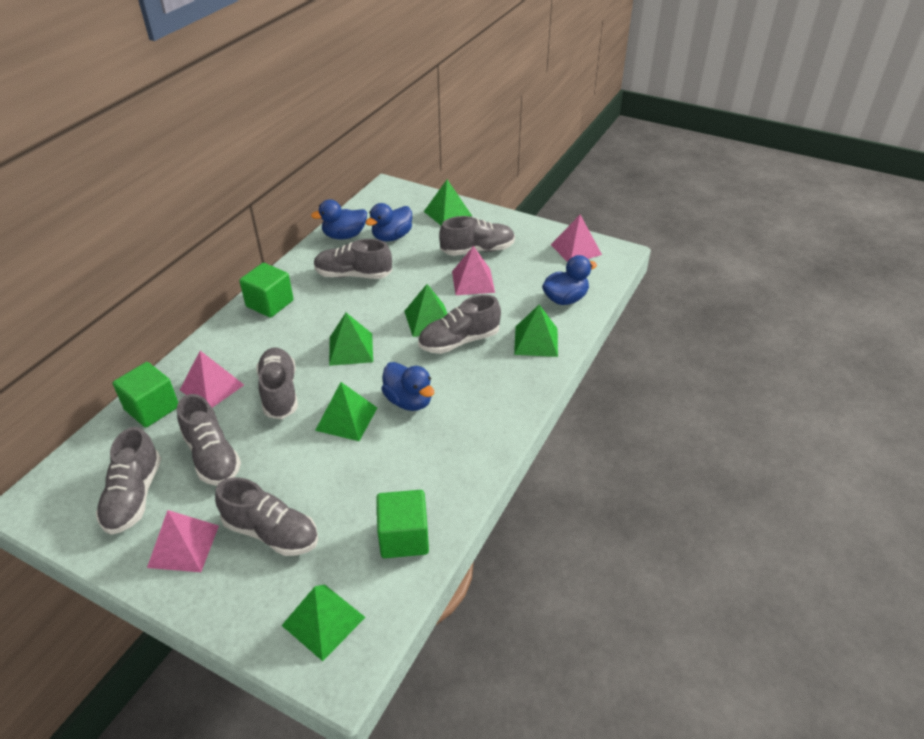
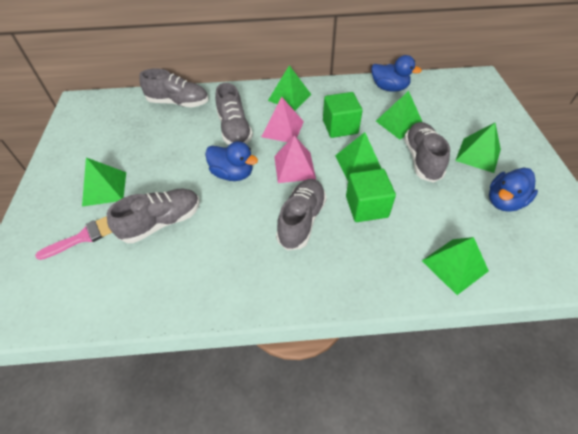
blue duck: [311,199,367,239] [365,203,412,242] [381,362,434,411] [542,255,597,305] = 4 -> [205,141,258,181] [371,55,422,92] [489,167,538,212] = 3
green cube: [113,362,178,428] [239,263,294,318] [376,490,429,558] = 3 -> [323,92,363,138] [346,169,396,222] = 2
grey shoe: [96,427,161,535] [177,394,241,486] [215,477,318,556] [256,347,298,419] [314,239,392,279] [418,295,501,354] [439,216,515,256] = 7 -> [107,189,200,243] [139,68,208,107] [215,83,253,145] [276,179,327,251] [404,122,450,183] = 5
pink brush: none = 0 -> [35,216,113,260] = 1
pink pyramid: [147,510,219,572] [180,351,244,408] [452,246,495,295] [551,215,602,262] = 4 -> [261,97,304,142] [274,135,316,183] = 2

